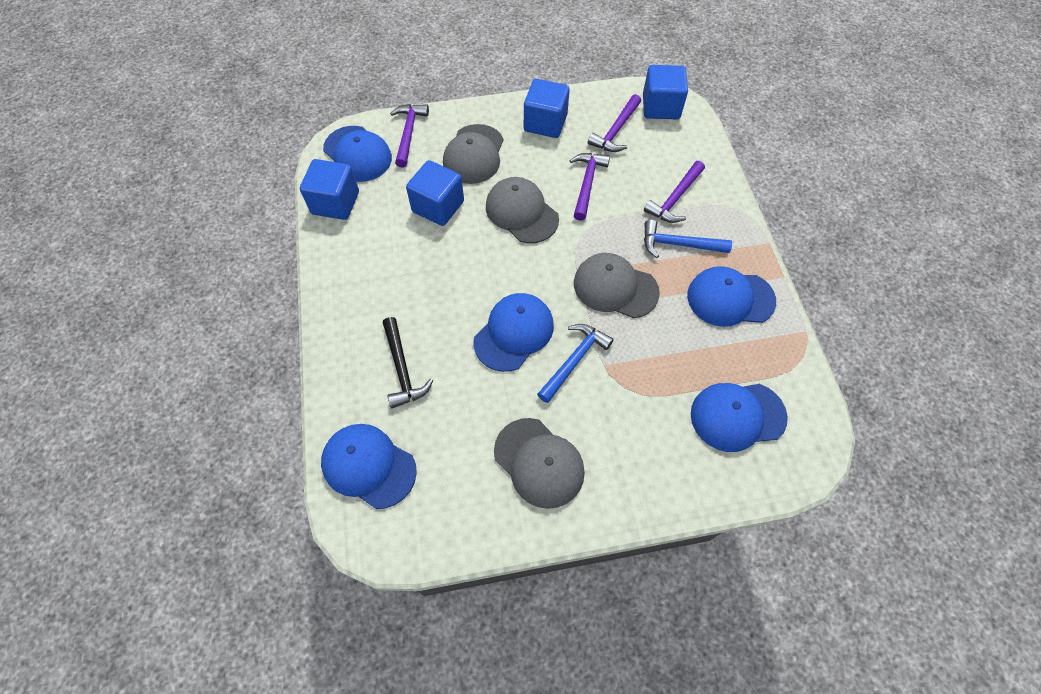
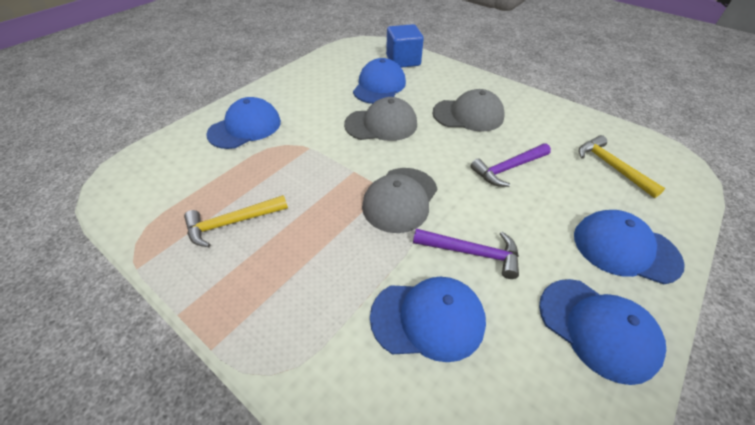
black hammer: [383,317,433,408] = 1 -> none = 0
blue cube: [300,159,359,220] [406,160,464,226] [524,79,570,138] [643,65,688,119] = 4 -> [386,24,424,68] = 1
blue hammer: [537,324,614,403] [644,219,732,258] = 2 -> none = 0
grey cap: [443,124,503,184] [486,177,559,243] [494,418,585,509] [574,253,660,318] = 4 -> [344,97,417,141] [362,168,437,233] [432,89,505,132] = 3
purple hammer: [390,104,429,168] [570,153,610,221] [588,94,641,152] [644,161,705,223] = 4 -> [413,228,519,279] [470,143,551,187] = 2
yellow hammer: none = 0 -> [184,195,288,247] [579,135,665,198] = 2

